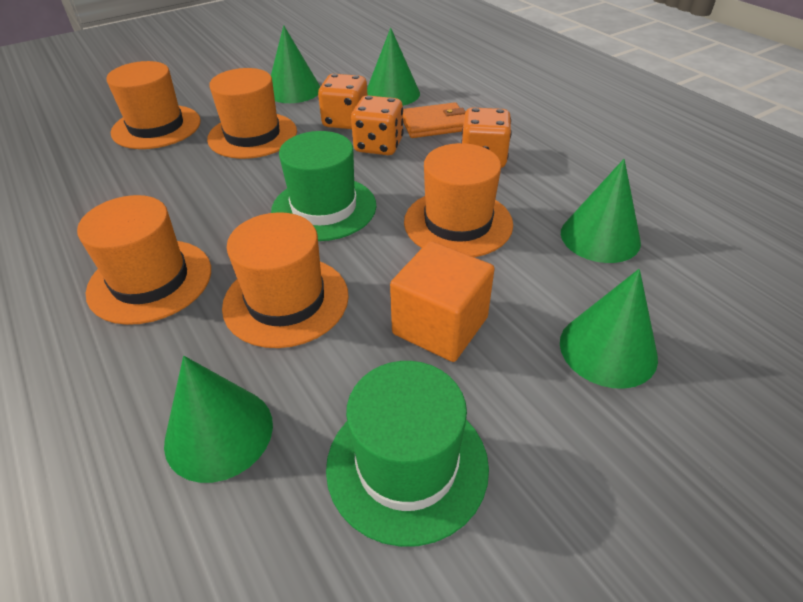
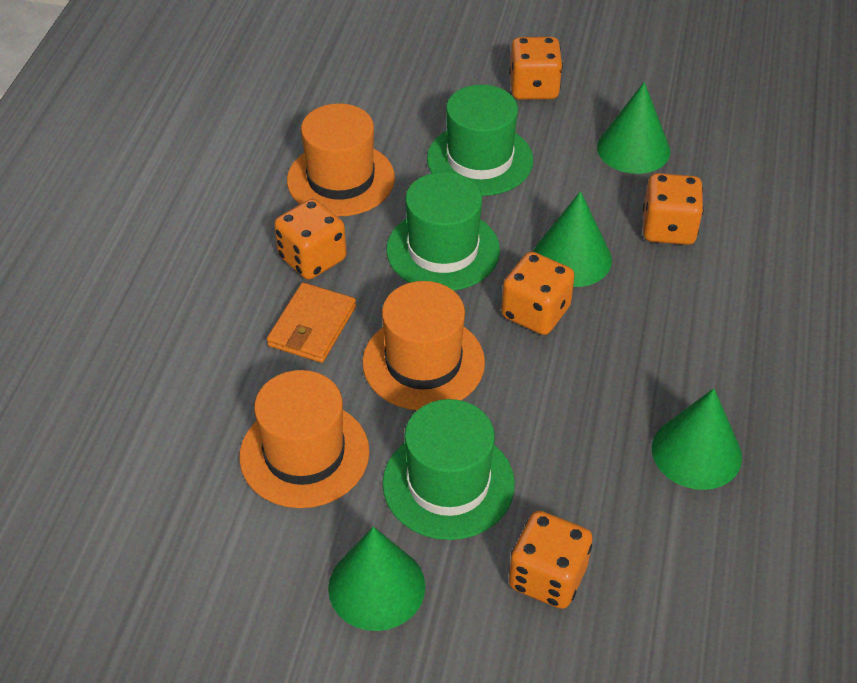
green cone: [164,356,273,483] [271,25,320,103] [367,28,420,106] [560,269,658,389] [561,159,641,263] = 5 -> [328,527,425,631] [534,191,612,287] [597,82,670,174] [652,388,742,490] = 4
green hat: [271,131,376,241] [326,361,489,547] = 2 -> [382,399,515,540] [387,172,500,291] [427,85,533,196] = 3
orange cube: [390,241,495,362] = 1 -> none = 0
orange dice: [318,74,367,129] [351,95,404,155] [461,107,512,168] = 3 -> [274,199,347,280] [501,252,575,335] [509,37,563,100] [509,511,593,609] [643,173,704,245] = 5
orange hat: [77,195,211,325] [106,61,201,149] [207,68,297,159] [222,212,349,348] [404,143,513,257] = 5 -> [239,370,369,508] [287,103,395,217] [362,281,485,410] = 3

